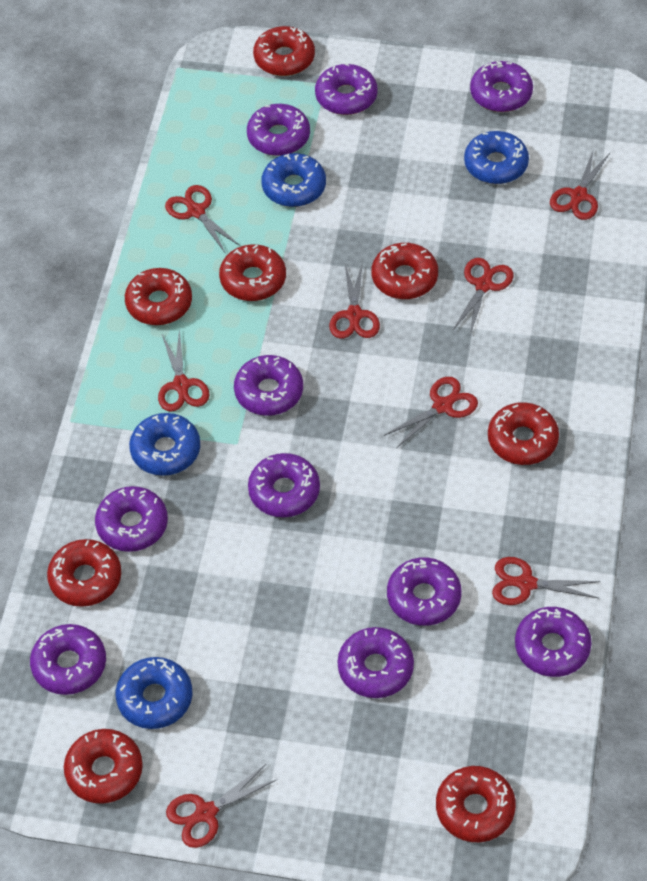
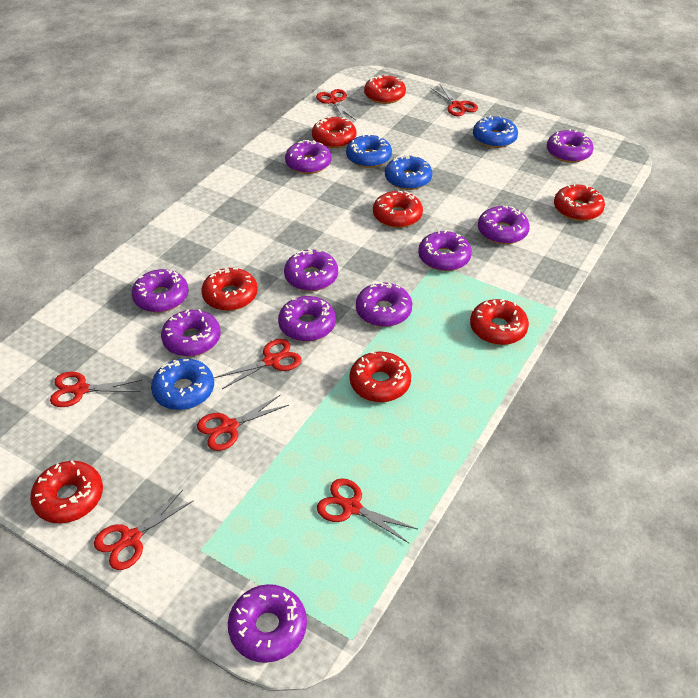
red scissors: [158,329,210,412] [165,185,240,254] [166,764,278,848] [329,261,380,338] [384,377,478,449] [453,258,514,335] [492,557,601,605] [550,149,610,220] = 8 -> [50,372,142,407] [94,490,194,570] [197,394,289,451] [214,339,302,389] [316,89,356,120] [317,478,417,543] [431,85,478,116] = 7

